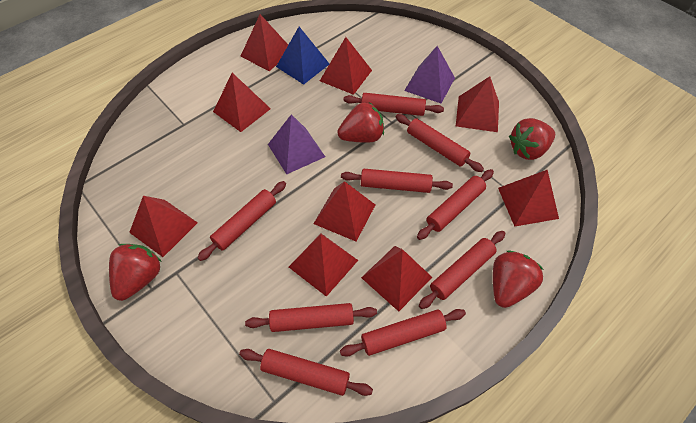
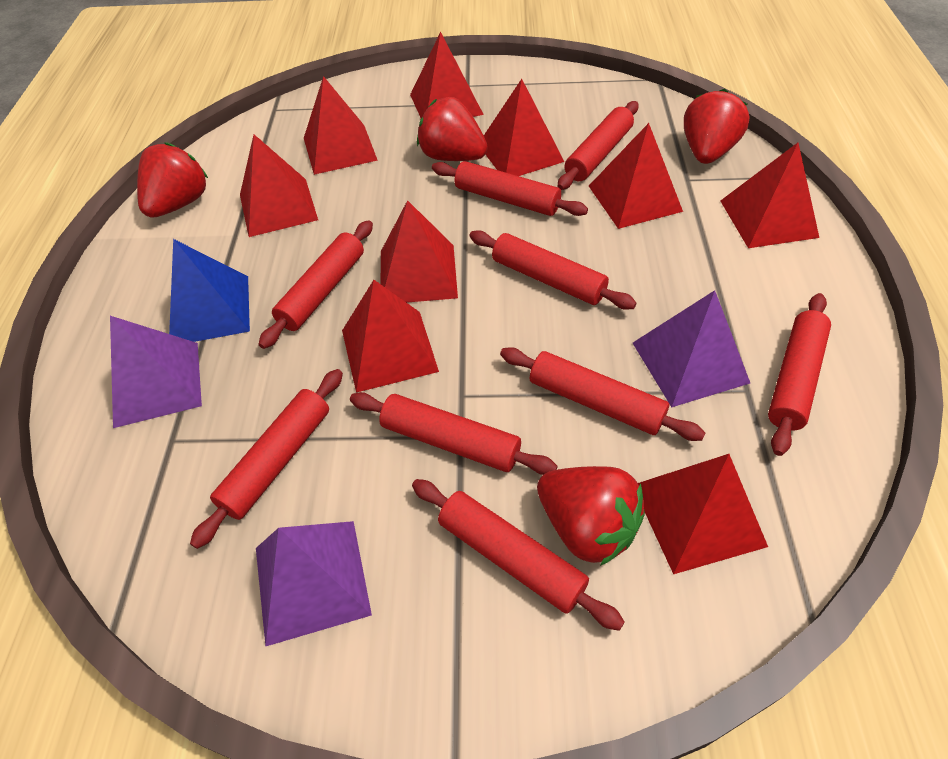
purple pyramid: [268,114,325,174] [404,46,455,103] = 2 -> [110,316,202,428] [256,521,372,647] [633,290,750,407] = 3

